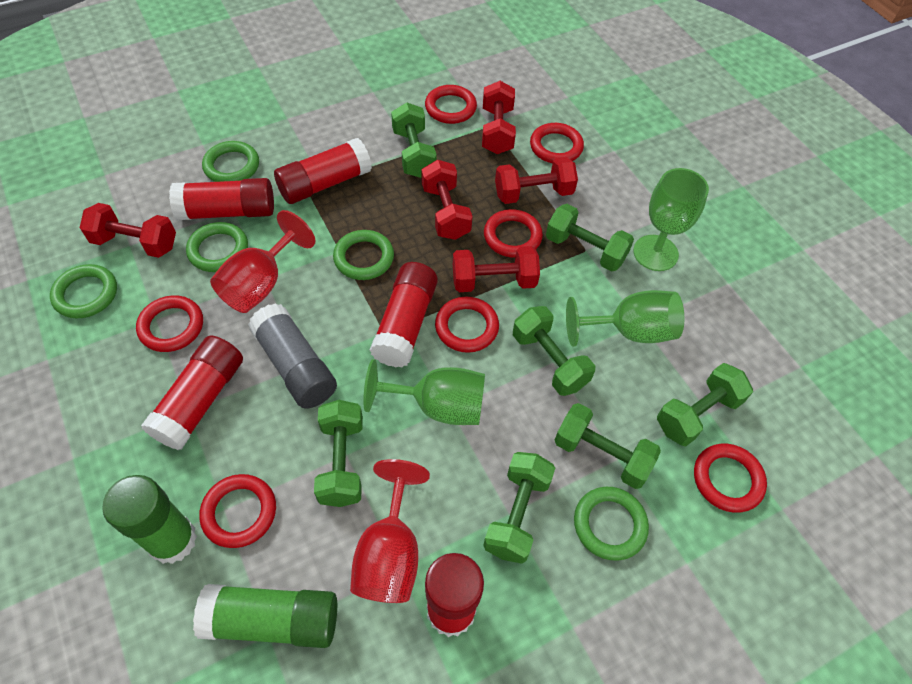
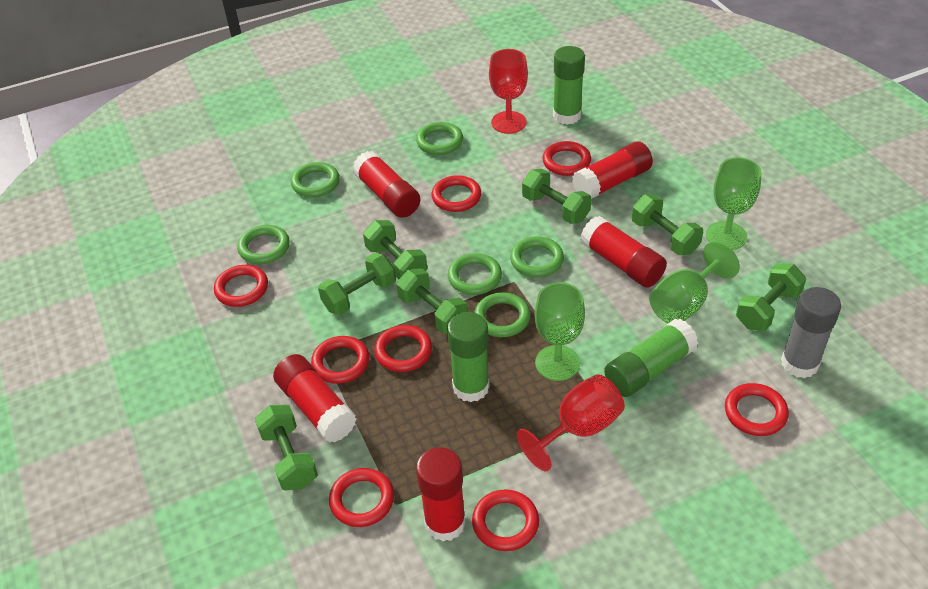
green glue stick: [102,475,197,564] [193,584,337,648] = 2 -> [447,312,490,402] [553,46,585,125] [604,319,699,397] = 3
green ring: [50,264,117,319] [186,222,248,272] [202,141,259,182] [333,230,394,280] [574,487,649,561] = 5 -> [237,225,290,264] [291,162,340,197] [416,122,463,155] [448,253,502,295] [474,292,531,337] [510,237,564,277] = 6
red dumbbell: [80,203,176,258] [422,160,473,240] [453,246,540,292] [482,81,516,154] [495,157,578,204] = 5 -> none = 0
red ring: [136,295,203,352] [199,474,276,548] [425,85,477,124] [435,297,499,353] [484,209,543,258] [530,123,584,163] [694,444,767,513] = 7 -> [214,265,268,307] [311,336,369,384] [329,468,394,527] [374,325,432,372] [432,175,481,212] [472,489,539,551] [542,141,591,176] [725,383,789,436] = 8

